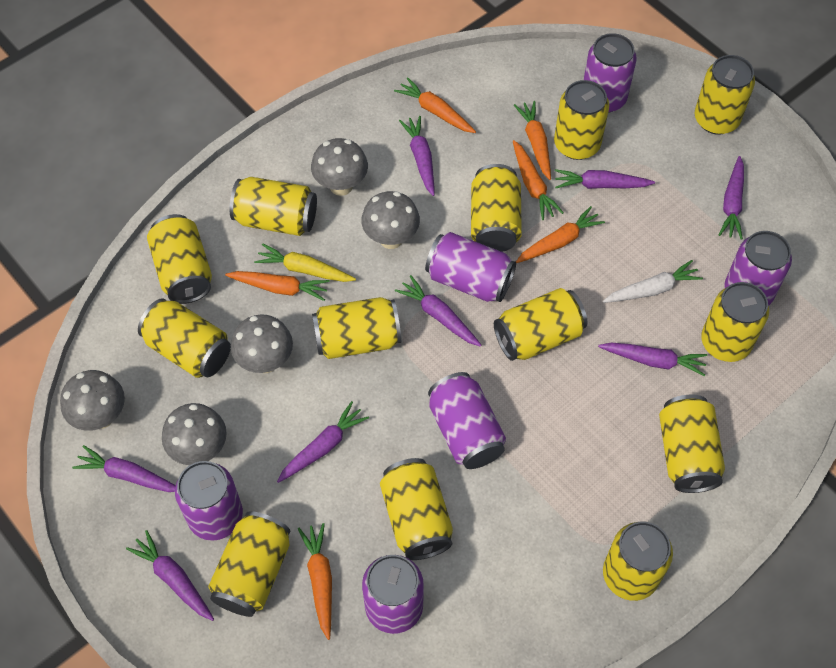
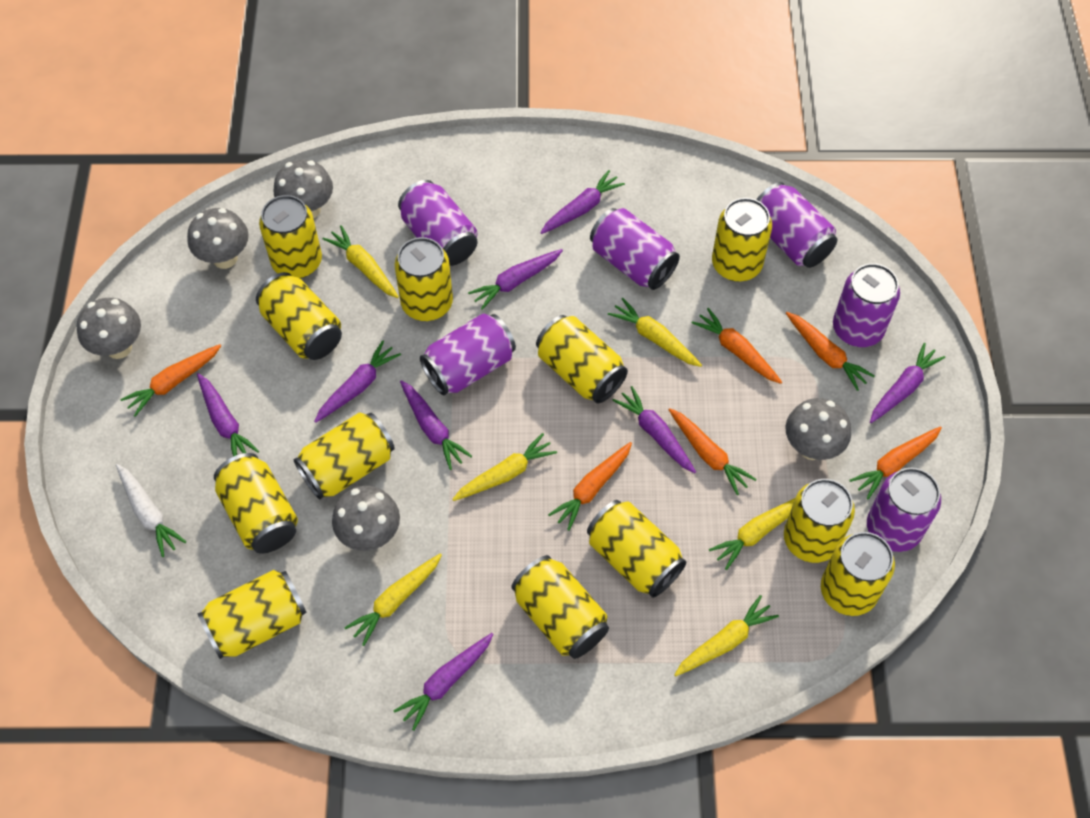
yellow can: [138,298,231,378] [147,214,212,304] [208,511,290,617] [230,177,317,236] [312,297,401,359] [380,458,453,560] [471,164,522,252] [494,288,587,361] [554,80,609,160] [603,522,673,601] [659,395,725,493] [695,55,755,135] [701,282,769,362] = 13 -> [197,570,307,659] [214,453,298,554] [256,272,342,360] [259,195,322,278] [294,412,395,499] [394,237,453,321] [511,555,609,659] [536,315,628,403] [587,500,686,598] [712,198,772,282] [784,479,855,563] [821,532,895,616] = 12
yellow carrot: [254,243,356,282] = 1 -> [323,225,399,298] [344,553,442,646] [452,433,557,501] [608,298,702,367] [674,595,779,676] [709,498,795,570] = 6

